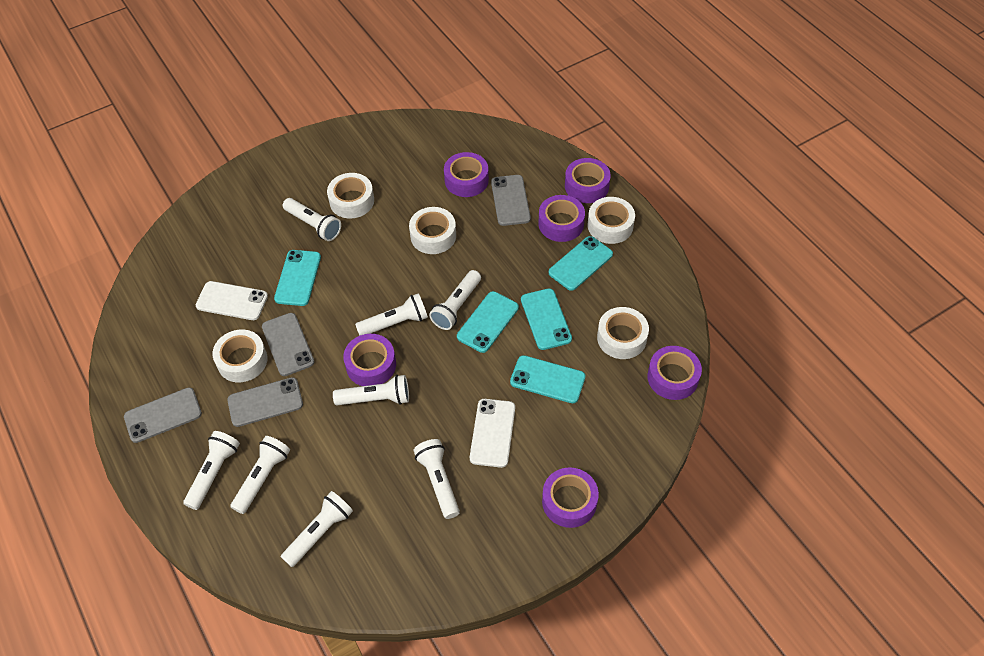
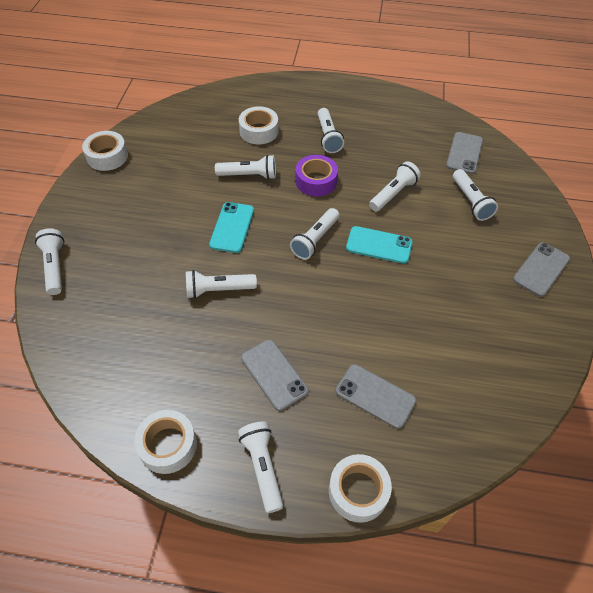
purple tape: [343,334,396,386] [444,152,489,197] [538,195,585,242] [542,467,599,528] [565,158,611,203] [647,346,702,400] = 6 -> [295,155,338,197] = 1
turquoise phone: [274,250,321,306] [457,291,519,353] [510,355,586,403] [521,288,572,350] [549,236,613,291] = 5 -> [209,202,254,253] [346,226,413,264] = 2
white phone: [196,281,268,320] [470,399,515,468] = 2 -> none = 0
white tape: [212,330,268,382] [327,173,374,219] [409,207,456,254] [588,197,635,244] [597,307,649,359] = 5 -> [82,131,128,171] [134,410,197,474] [239,106,278,145] [329,454,392,523] = 4

